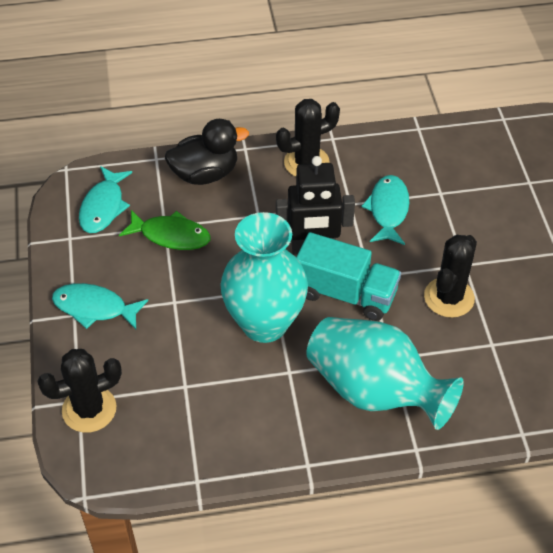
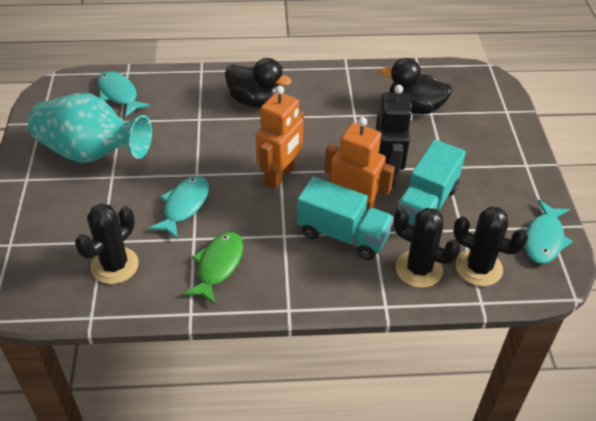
black duck: [165,119,249,185] = 1 -> [225,58,291,108] [380,58,453,115] = 2
orange robot: none = 0 -> [256,86,304,189] [325,117,395,212] = 2
turquoise truck: [296,232,401,321] = 1 -> [297,177,394,260] [395,139,466,225] = 2
turquoise vase: [221,212,308,343] [306,317,464,430] = 2 -> [28,93,152,163] = 1

